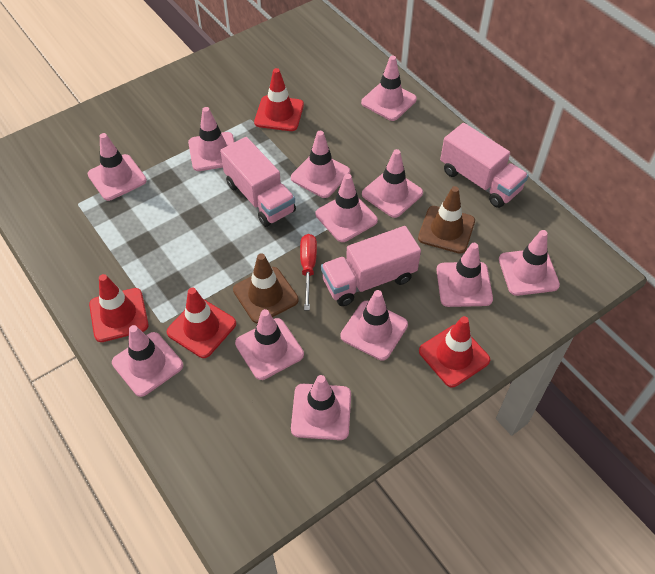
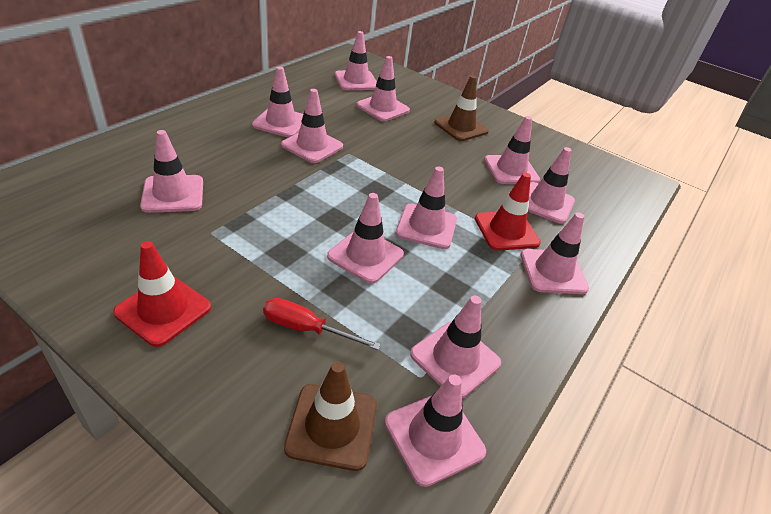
pink truck: [220,137,296,227] [321,226,421,306] [440,123,529,208] = 3 -> none = 0
red traffic cone: [89,274,148,342] [167,288,236,358] [254,68,304,131] [419,316,490,387] = 4 -> [113,241,211,347] [475,173,541,251] = 2

